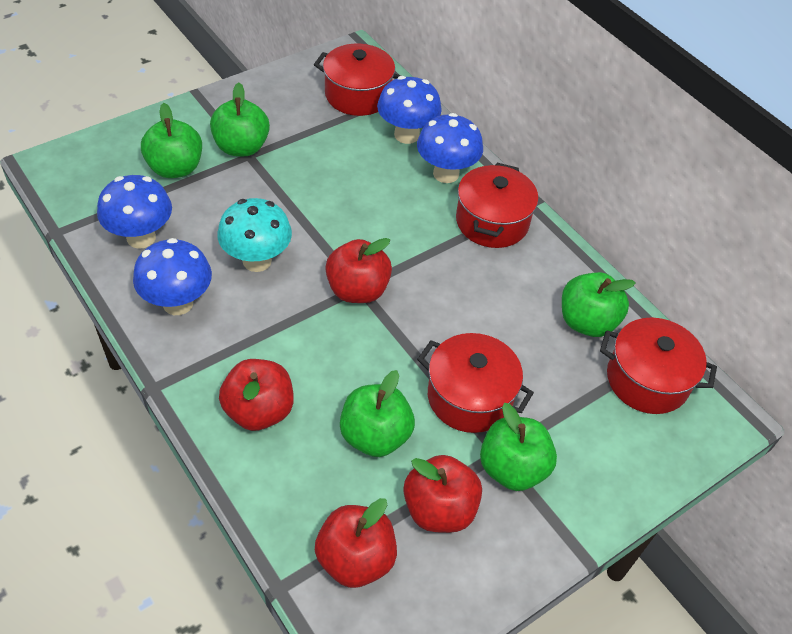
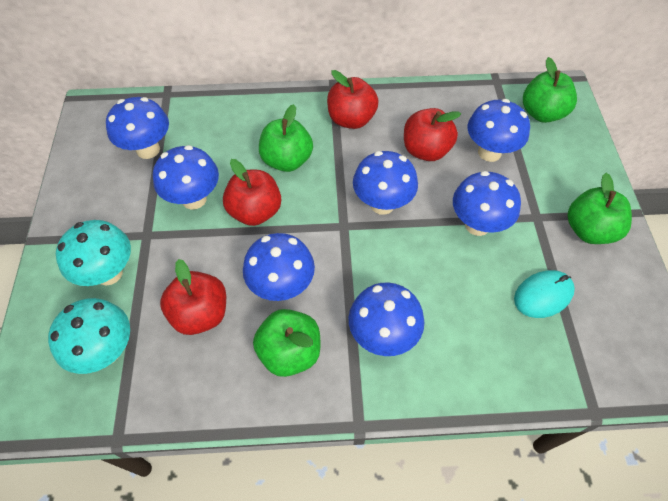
blue mushroom: [97,175,172,249] [133,238,212,315] [377,76,442,144] [417,113,483,183] = 4 -> [106,97,169,159] [153,145,219,209] [243,233,315,301] [348,282,425,356] [353,151,418,215] [453,171,521,236] [468,99,530,162] = 7
green apple: [141,103,202,178] [210,83,270,156] [340,370,415,457] [480,403,557,491] [562,272,636,337] = 5 -> [253,309,320,377] [259,104,313,172] [523,57,577,123] [567,173,632,244] = 4
red pot: [314,44,402,116] [417,333,534,433] [456,163,538,248] [600,317,717,414] = 4 -> none = 0
turquoise mouse: none = 0 -> [514,270,575,318] = 1
turquoise mushroom: [217,198,292,272] = 1 -> [48,298,130,374] [56,220,131,286] = 2

